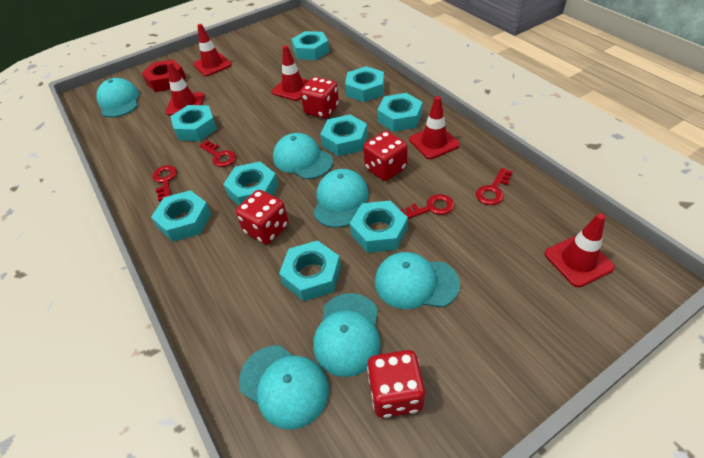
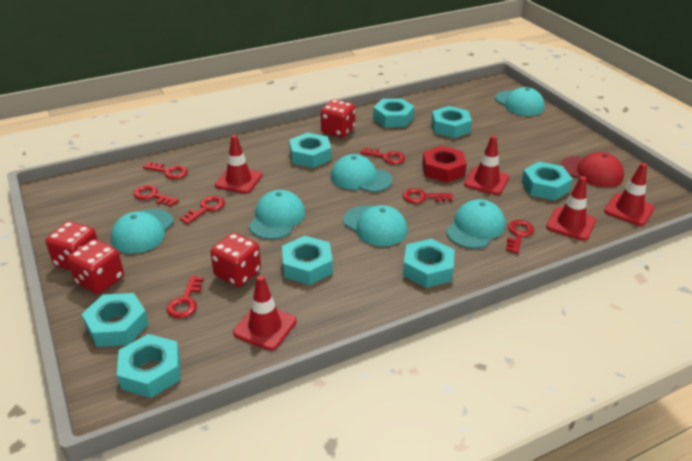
red cap: none = 0 -> [560,152,624,187] = 1
red key: [152,165,177,201] [199,140,236,167] [400,194,454,219] [476,168,513,205] = 4 -> [133,185,179,207] [143,162,188,179] [167,276,204,318] [180,196,225,224] [360,147,405,164] [403,188,453,203] [506,220,534,254] = 7
turquoise nut: [151,190,211,242] [170,105,217,141] [223,162,278,205] [279,240,341,301] [291,31,329,60] [320,114,368,156] [345,66,384,102] [350,201,408,253] [377,93,423,132] = 9 -> [82,293,149,347] [117,334,181,398] [282,236,333,285] [290,133,331,168] [373,98,415,127] [403,239,455,288] [431,106,472,138] [522,162,573,200] = 8

